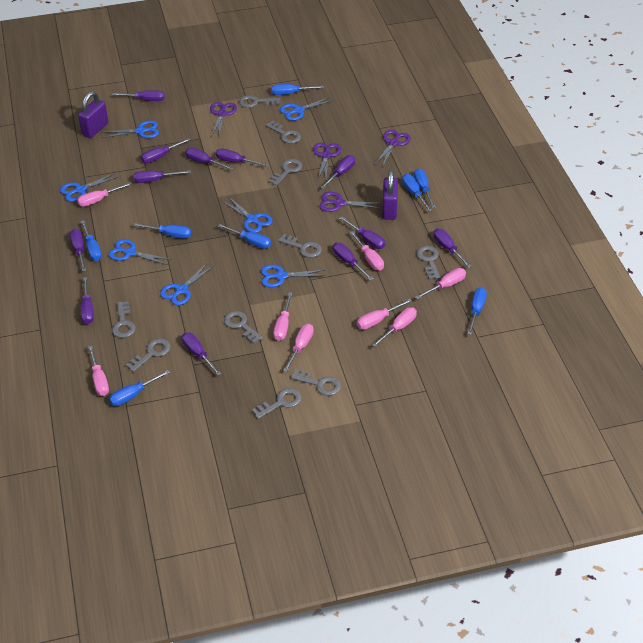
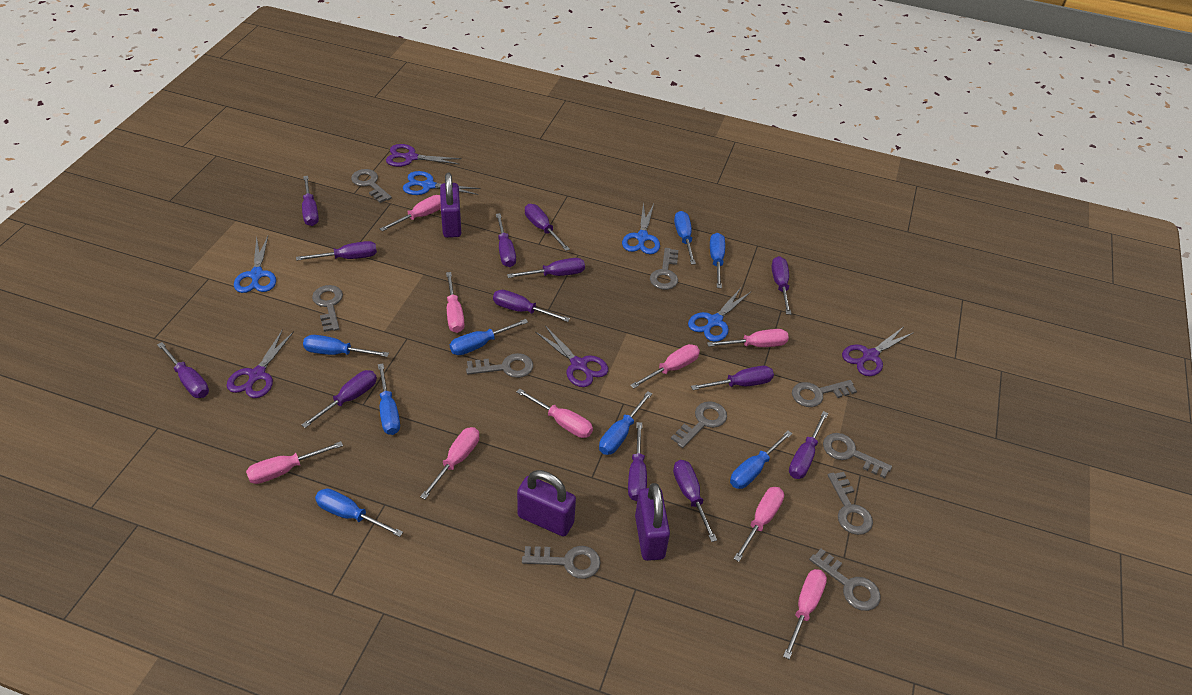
blue scissors: [60,173,120,202] [101,120,159,138] [108,239,172,265] [160,262,214,305] [222,197,273,233] [261,265,326,287] [280,96,334,121] = 7 -> [234,236,276,293] [403,171,481,195] [622,203,660,254] [688,288,751,342] = 4
pink screwdriver: [77,182,132,207] [88,346,109,396] [273,293,293,341] [283,324,314,372] [350,231,384,271] [357,299,412,329] [372,307,417,347] [415,268,466,299] = 8 -> [246,441,343,484] [380,195,441,231] [420,427,479,499] [446,272,465,333] [517,389,593,438] [630,344,700,389] [707,329,789,347] [734,487,784,562] [783,569,827,659] = 9
purple padlock: [78,91,109,138] [382,170,398,220] = 2 -> [440,173,461,238] [517,470,576,536] [635,483,670,561] = 3
purple screwdriver: [70,229,86,271] [81,277,94,324] [112,90,165,101] [133,170,191,183] [141,138,191,163] [182,333,222,376] [185,148,234,170] [216,149,269,167] [320,155,355,189] [333,243,373,280] [339,217,385,249] [433,229,472,268] = 12 -> [157,342,209,398] [296,241,377,261] [302,176,319,226] [302,370,377,428] [493,290,570,322] [496,213,516,267] [507,258,585,278] [525,204,570,251] [628,422,647,501] [673,460,717,542] [691,366,774,390] [772,256,791,315] [789,411,828,479] = 13

